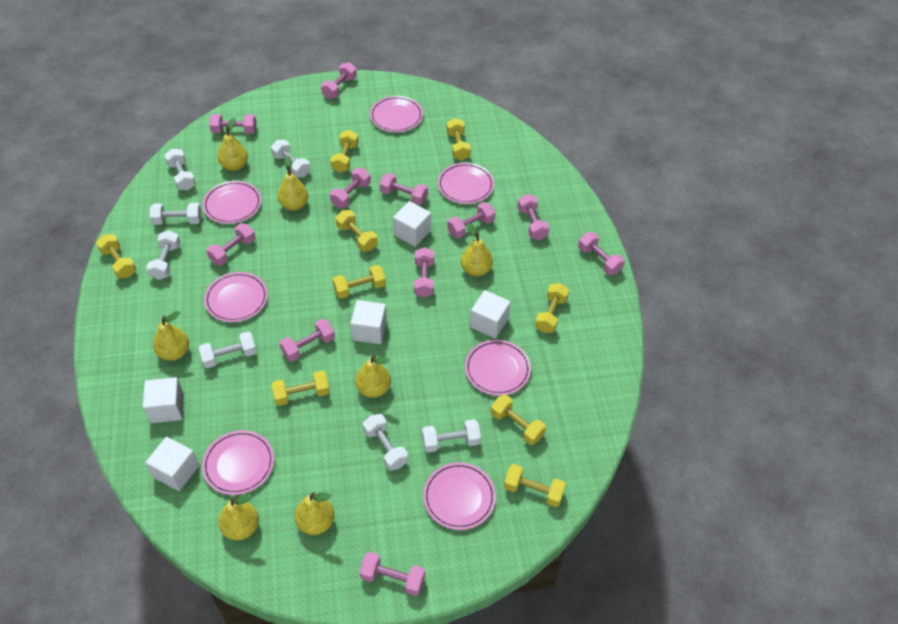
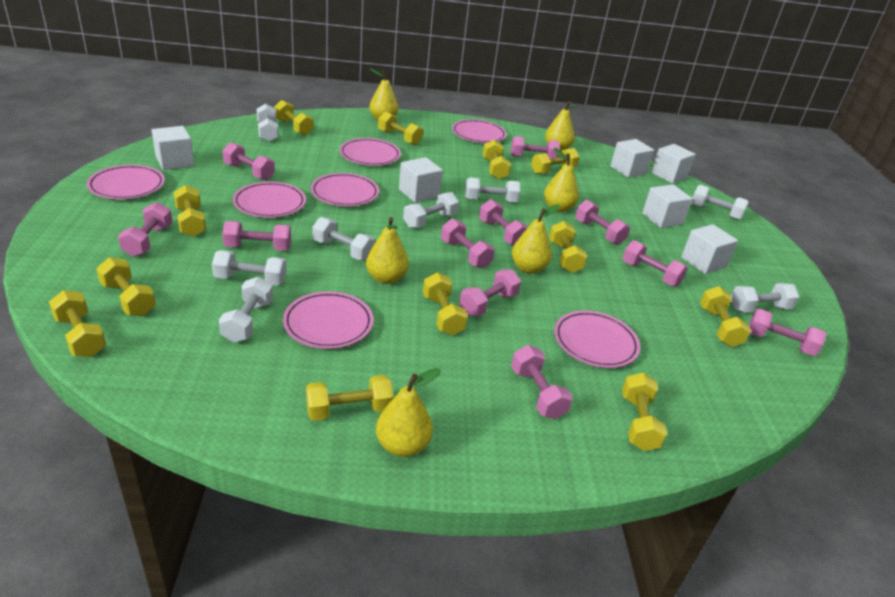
white cube: [143,377,184,423] [145,437,199,491] [350,300,387,344] [393,201,431,247] [470,290,511,339] = 5 -> [151,126,194,170] [399,157,443,203] [610,139,654,178] [642,185,692,228] [651,144,696,184] [681,224,738,274] = 6
white dumbbell: [146,230,181,280] [150,203,202,225] [164,149,196,190] [199,332,257,368] [271,140,310,178] [363,414,408,471] [422,419,481,453] = 7 -> [212,250,287,286] [219,277,273,343] [257,104,279,142] [312,217,375,261] [403,192,459,228] [465,178,520,203] [691,185,748,220] [731,283,799,313] = 8
yellow dumbbell: [96,234,136,278] [272,370,330,406] [330,130,359,173] [333,265,386,299] [336,210,378,252] [447,118,471,160] [491,394,546,445] [504,464,566,507] [535,283,569,333] = 9 -> [49,290,106,357] [96,257,156,316] [174,185,206,237] [274,100,313,136] [306,375,394,421] [378,111,423,145] [423,272,468,335] [483,140,511,179] [531,148,580,174] [549,221,587,273] [622,373,667,451] [700,286,751,347] = 12
yellow pear: [153,311,189,361] [218,117,248,171] [218,494,259,540] [278,155,308,211] [295,492,334,535] [355,355,391,398] [461,223,493,277] = 7 -> [366,217,409,284] [369,68,399,120] [376,368,441,457] [512,204,560,274] [544,148,579,212] [545,101,578,151] = 6

